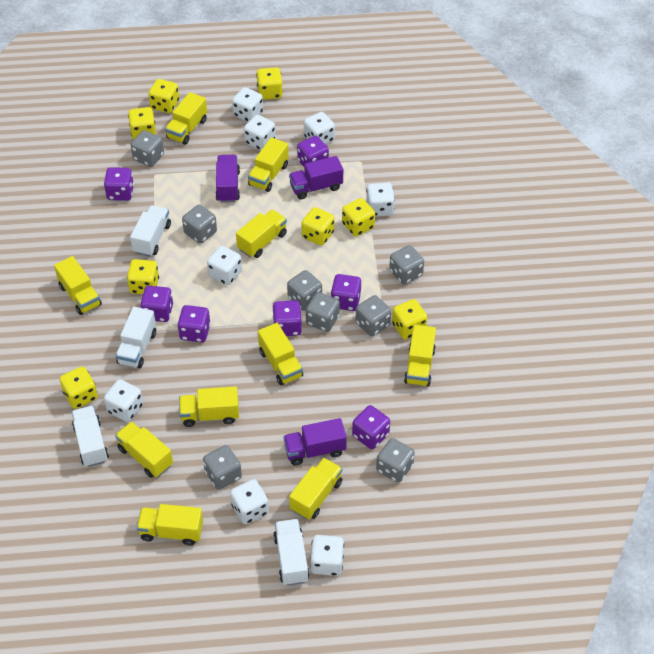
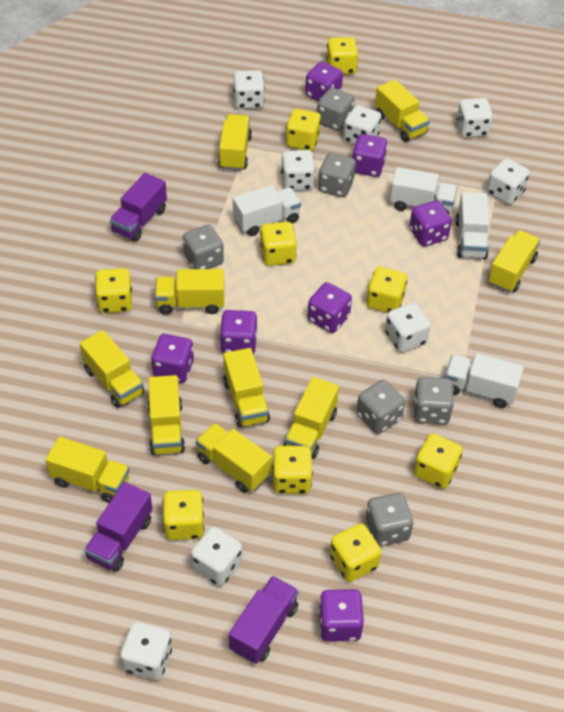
grey dice: [131,130,164,167] [182,205,217,244] [203,445,242,490] [287,270,322,311] [306,292,340,332] [356,295,391,336] [376,438,415,483] [389,245,424,285] = 8 -> [183,225,224,269] [317,88,355,131] [318,153,356,197] [356,380,405,434] [366,493,413,546] [414,377,454,424] = 6
yellow dice: [60,366,98,409] [127,259,159,294] [128,107,156,140] [149,79,179,113] [256,67,283,100] [302,207,334,246] [342,198,375,237] [392,299,427,339] = 8 -> [95,268,132,313] [162,490,204,540] [260,222,297,266] [272,446,313,494] [286,109,321,151] [326,37,358,75] [330,524,381,582] [366,267,407,313] [414,433,463,489] = 9

